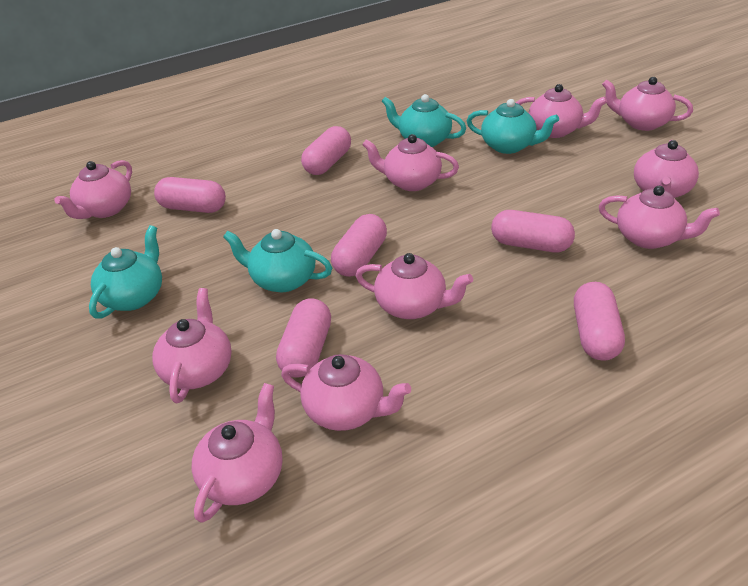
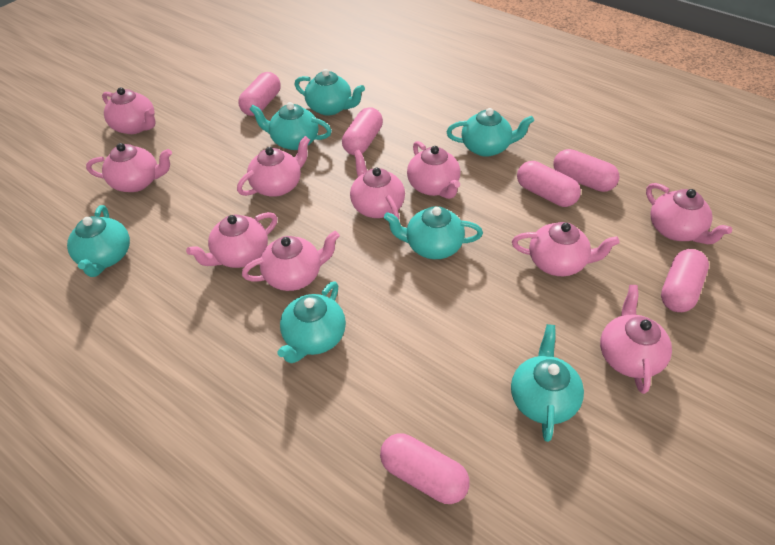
turquoise teapot: [89,225,162,319] [223,229,332,292] [381,94,466,147] [467,99,559,154] = 4 -> [67,205,130,277] [249,102,332,150] [277,281,346,363] [294,69,365,116] [384,206,483,259] [446,108,534,157] [511,324,584,442] = 7

